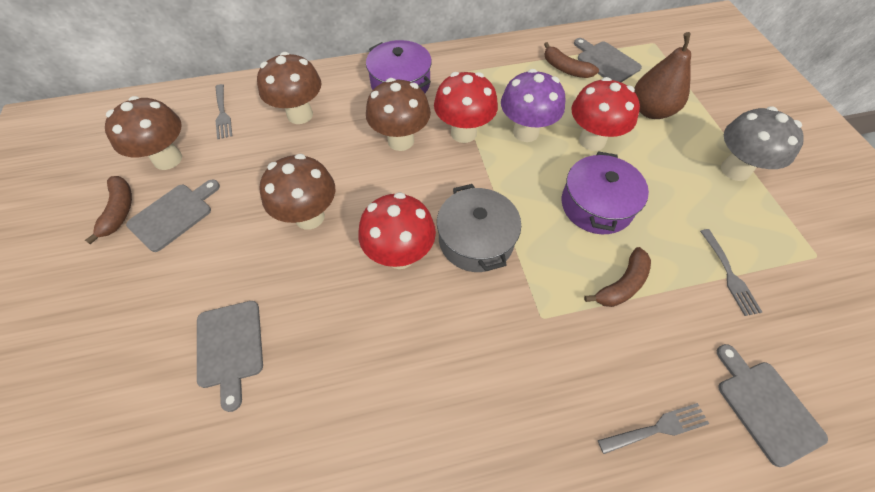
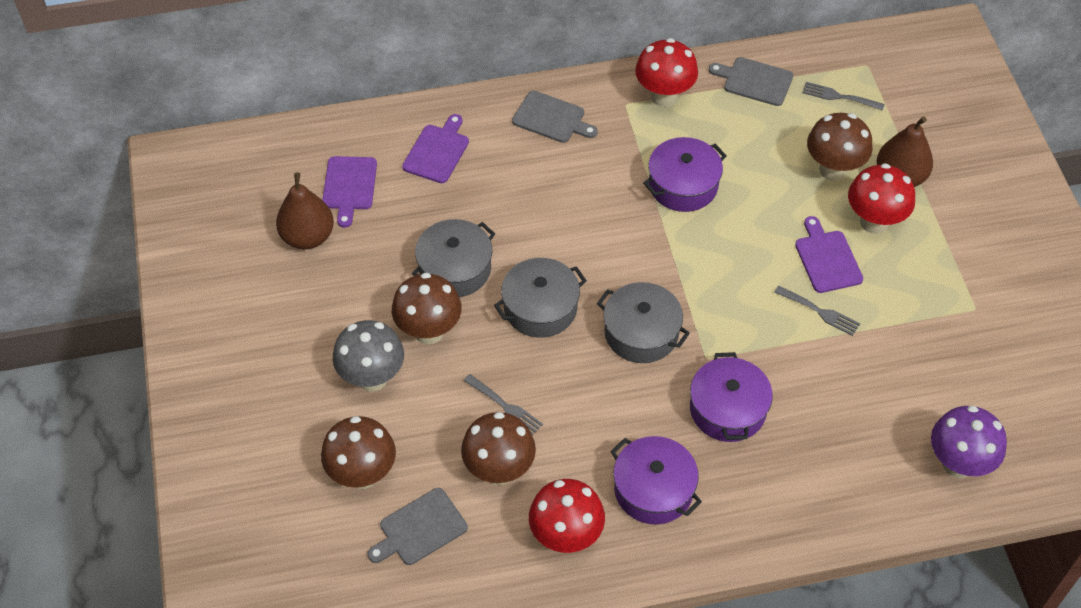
brown banana: [85,176,132,244] [544,42,599,78] [584,247,651,307] = 3 -> none = 0
brown pear: [634,32,691,119] = 1 -> [276,172,334,249] [877,116,933,187] = 2
grey cutting board: [126,180,220,252] [197,301,263,412] [574,38,642,82] [717,344,828,467] = 4 -> [367,488,468,565] [512,91,598,143] [709,57,793,106] = 3
grey pot: [437,184,521,272] = 1 -> [412,219,495,297] [494,258,587,338] [597,282,690,363] = 3
purple cutting board: none = 0 -> [322,156,377,228] [402,114,469,183] [795,216,863,293] = 3
purple pot: [366,40,432,93] [562,151,649,234] = 2 -> [610,436,702,525] [643,137,727,212] [690,352,773,442] = 3

